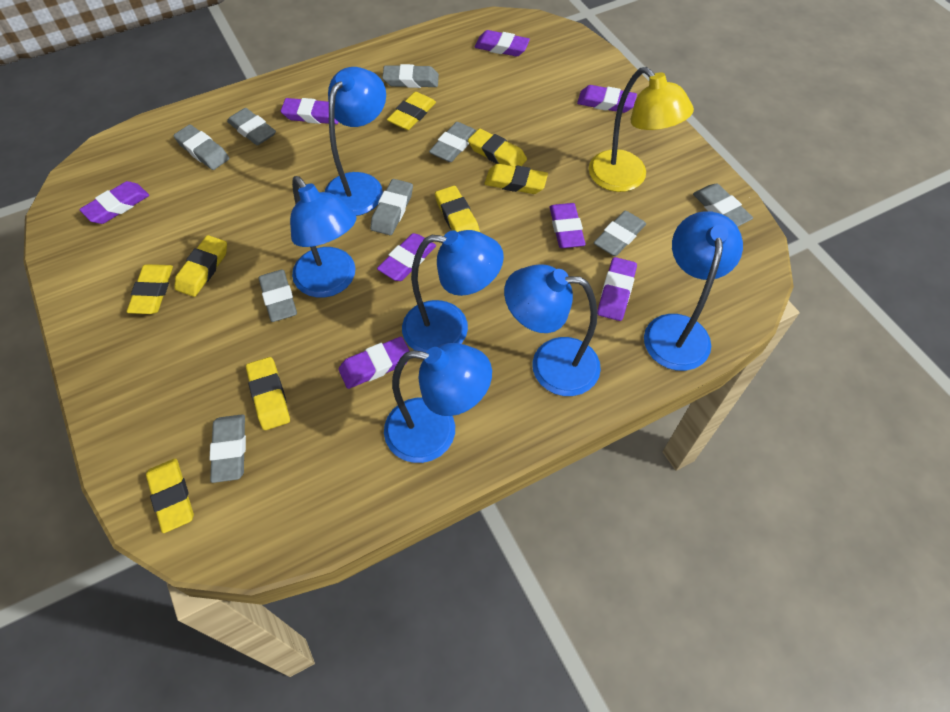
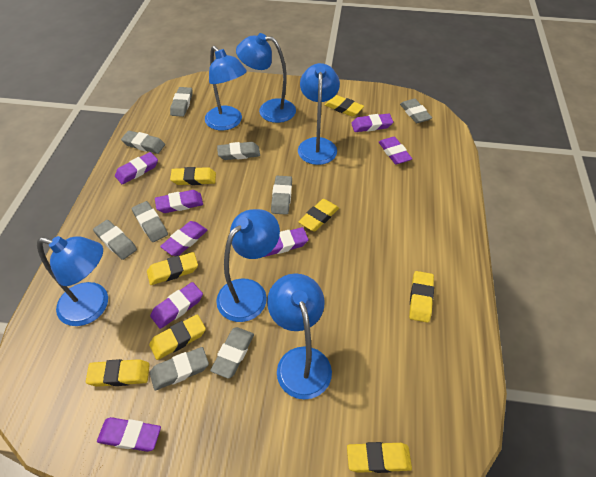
yellow lamp: [589,67,694,192] = 1 -> none = 0

